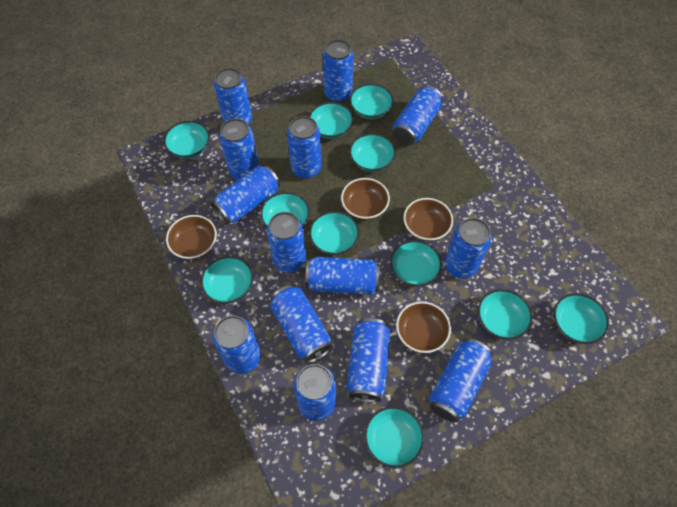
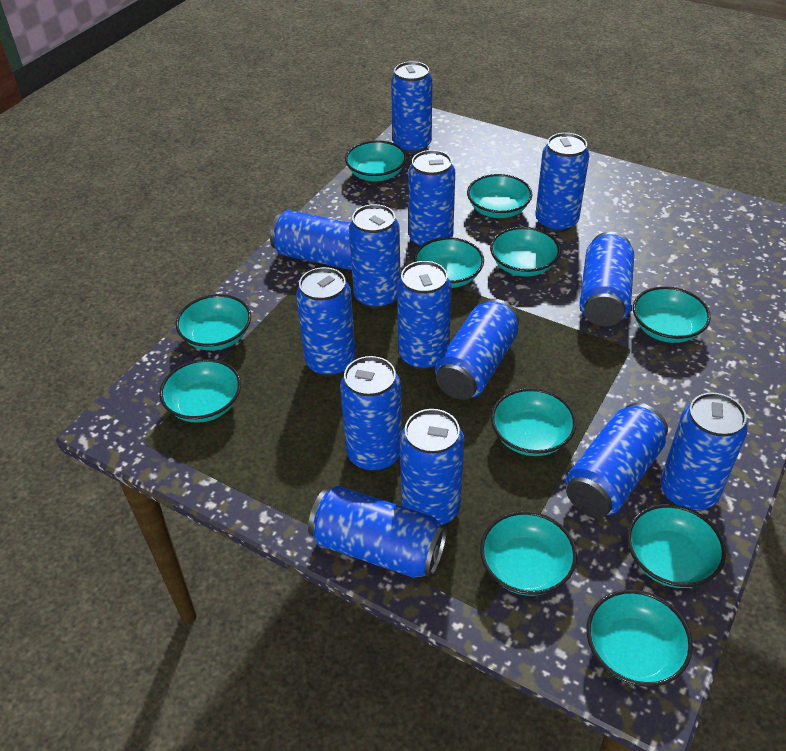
brown bowl: [166,215,217,259] [341,178,390,220] [396,301,451,353] [403,198,453,241] = 4 -> none = 0

